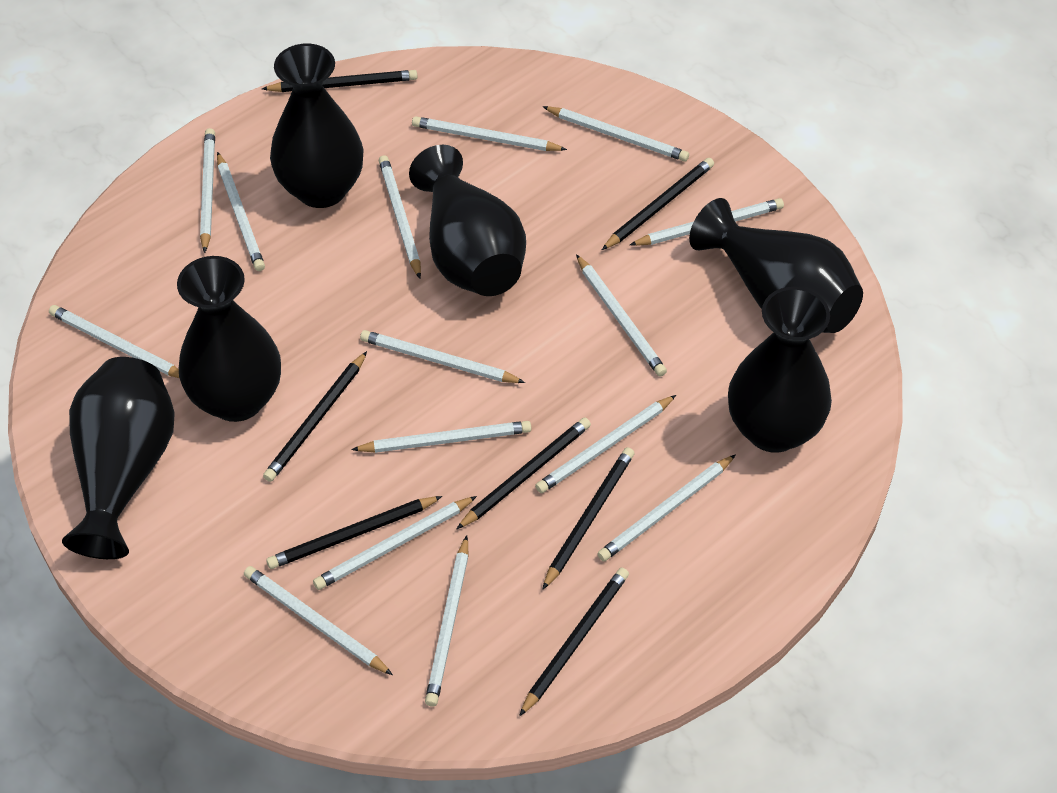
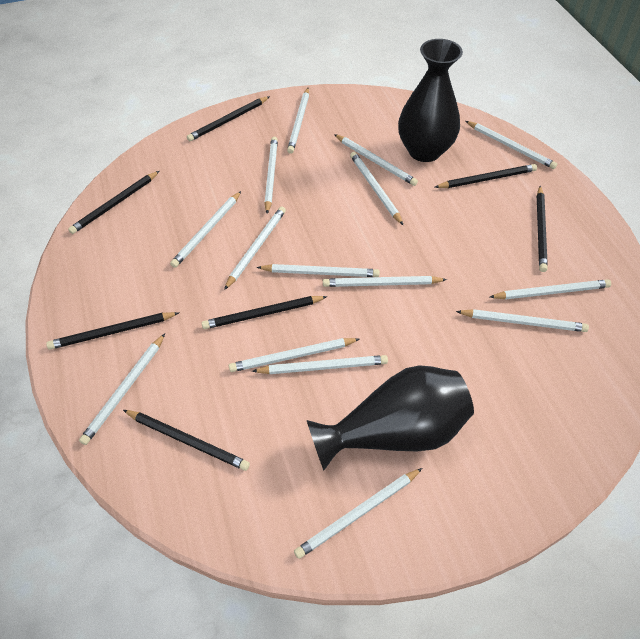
black vase: [62,357,175,559] [177,256,281,422] [270,43,364,208] [409,145,526,296] [689,198,863,333] [728,287,832,453] = 6 -> [307,365,474,471] [398,39,463,162] = 2

